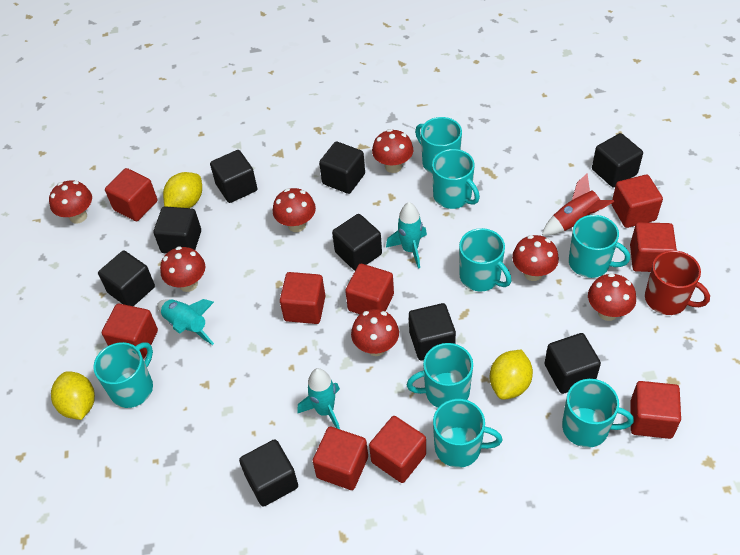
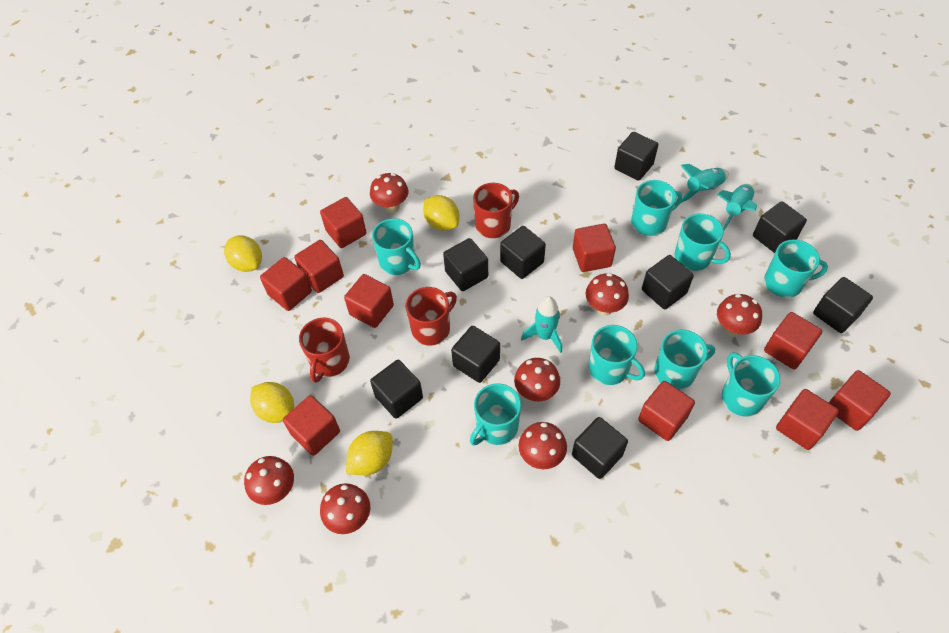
red cube: [102,304,158,359] [105,168,158,221] [280,272,325,324] [313,427,368,490] [345,264,394,314] [369,416,426,483] [611,175,663,228] [630,222,677,272] [630,381,681,439] = 9 -> [260,257,312,311] [283,395,340,456] [294,240,344,293] [320,197,367,248] [344,274,394,328] [573,224,616,272] [638,381,695,441] [764,312,822,369] [776,389,839,450] [828,370,891,431] = 10
red mug: [645,250,710,315] = 1 -> [299,318,350,383] [406,287,457,345] [473,183,519,238] = 3
red rocket: [542,173,614,235] = 1 -> none = 0
yellow lemon: [51,371,95,420] [163,172,202,208] [490,349,533,400] = 3 -> [224,235,262,272] [250,382,294,423] [346,431,393,475] [423,195,459,231] = 4

